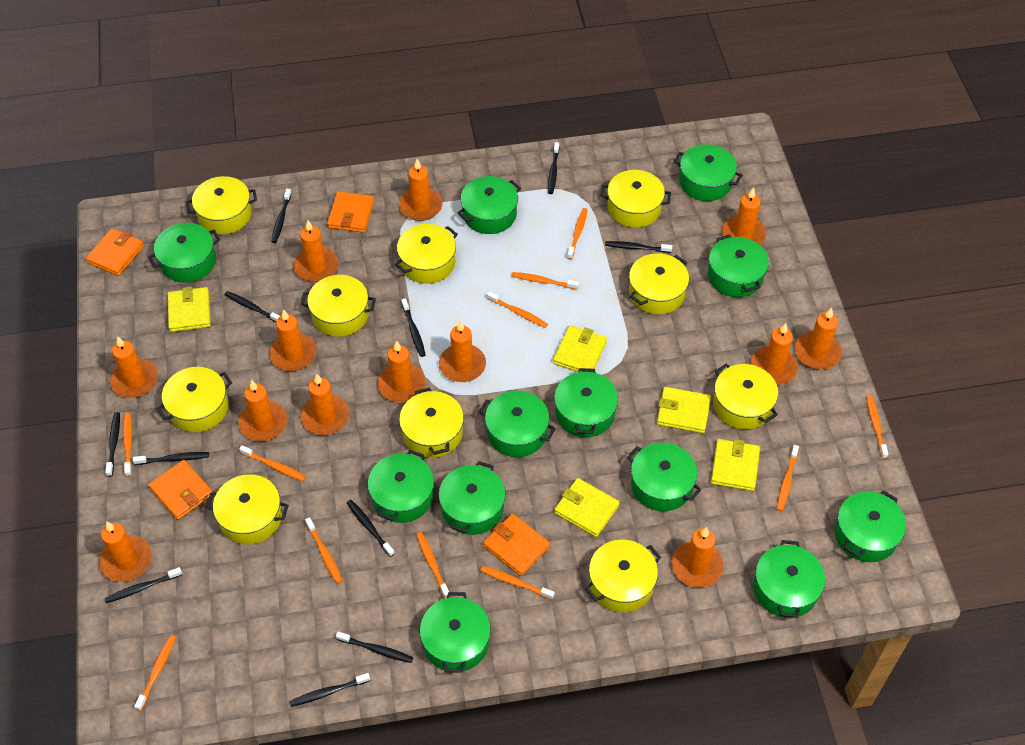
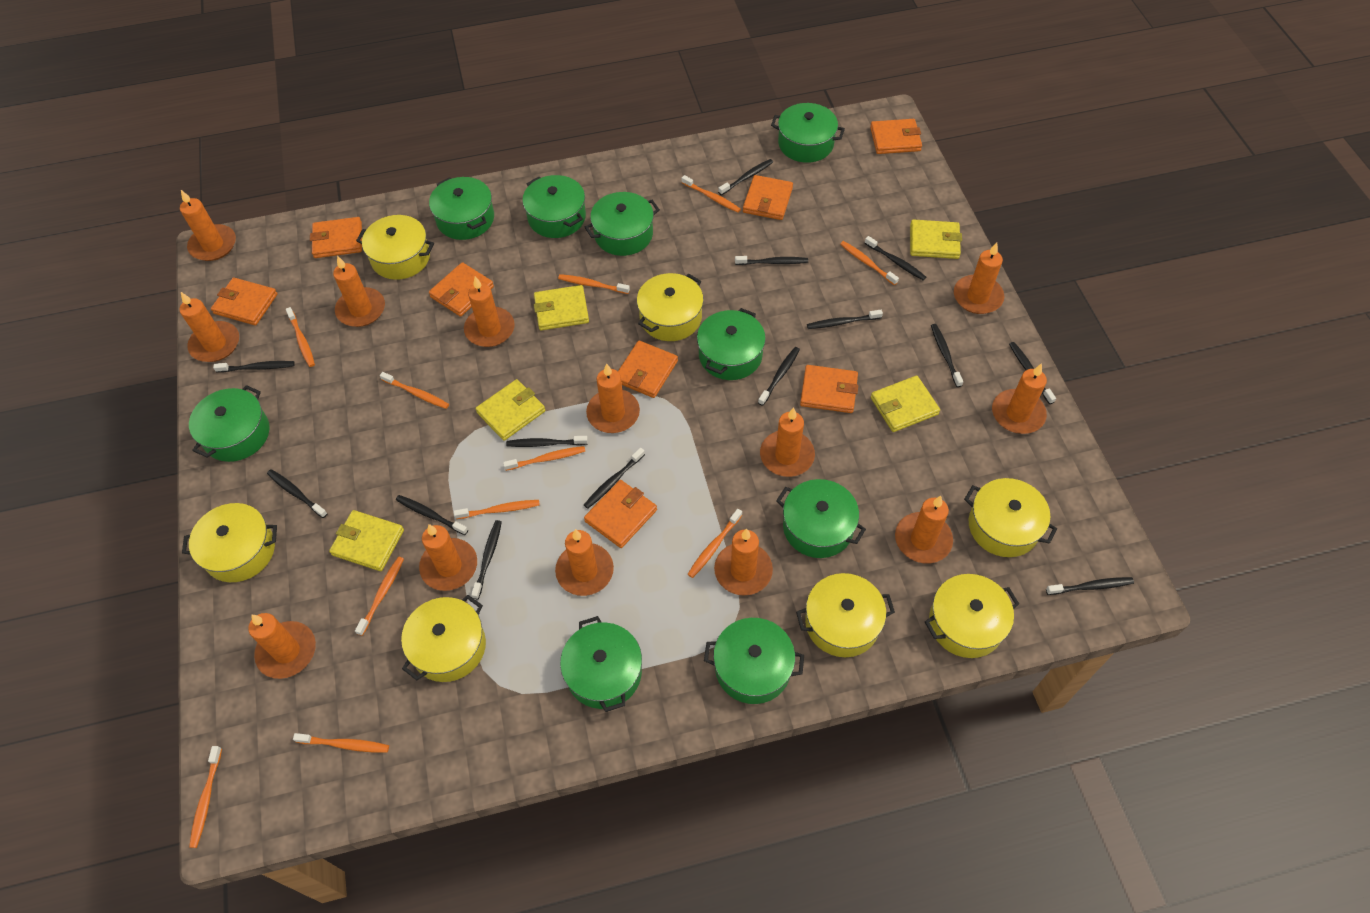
black toothbrush: [104,567,182,603] [105,412,120,477] [133,452,209,465] [225,291,280,322] [272,189,291,243] [290,673,370,707] [336,632,413,663] [347,500,395,557] [401,298,426,357] [548,142,559,194] [605,241,672,253] = 11 -> [213,361,295,373] [267,469,328,518] [396,495,468,535] [471,520,502,599] [506,436,588,447] [584,448,645,509] [718,159,773,195] [735,256,808,265] [758,347,800,406] [807,310,883,329] [865,236,926,281] [931,324,963,387] [1009,342,1056,404] [1046,577,1134,595] = 14
green pot: [148,223,220,283] [368,450,434,523] [420,592,491,673] [439,461,505,535] [458,176,521,234] [479,391,556,457] [554,368,618,437] [627,443,701,511] [674,144,742,201] [708,234,769,297] [753,540,825,618] [835,490,906,562] = 12 -> [189,385,270,462] [429,177,494,240] [522,175,586,238] [560,616,642,712] [585,192,660,256] [697,308,766,380] [704,618,804,704] [771,103,845,163] [776,479,866,558] = 9
orange wallet: [86,228,144,276] [148,460,213,520] [327,191,374,233] [483,513,550,576] = 4 -> [211,278,277,325] [310,217,362,258] [429,262,494,317] [584,480,657,548] [618,340,678,398] [743,175,793,220] [800,365,858,413] [870,119,922,154] = 8
yellow pot: [156,367,232,432] [186,176,257,234] [206,474,289,545] [301,275,376,337] [395,224,458,284] [399,388,464,458] [585,539,661,612] [601,170,671,228] [629,253,689,315] [713,363,778,430] = 10 -> [182,503,277,582] [356,215,434,280] [401,595,486,682] [637,273,704,341] [796,573,895,657] [925,574,1019,658] [964,478,1057,557] = 7

